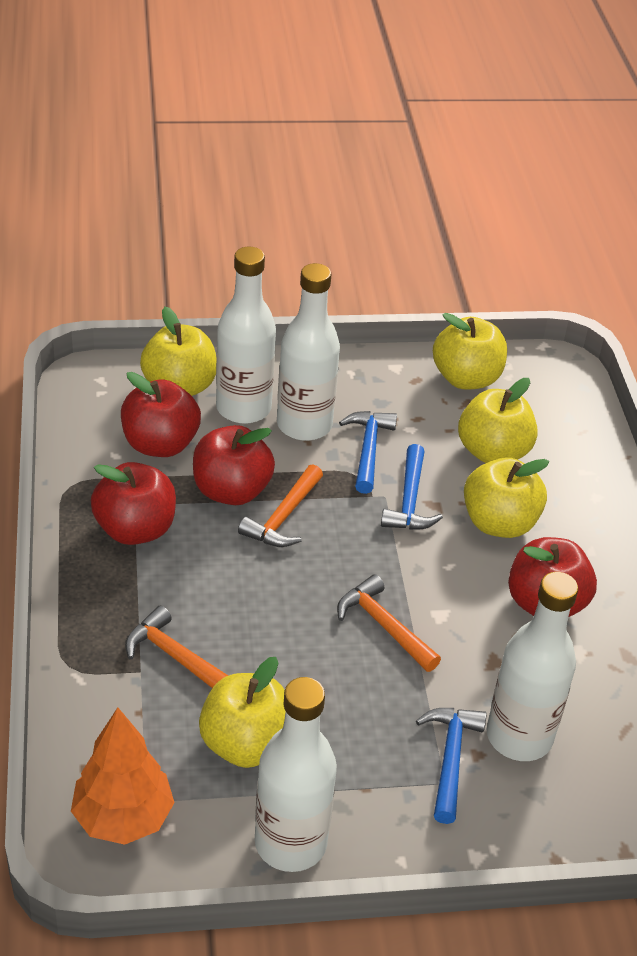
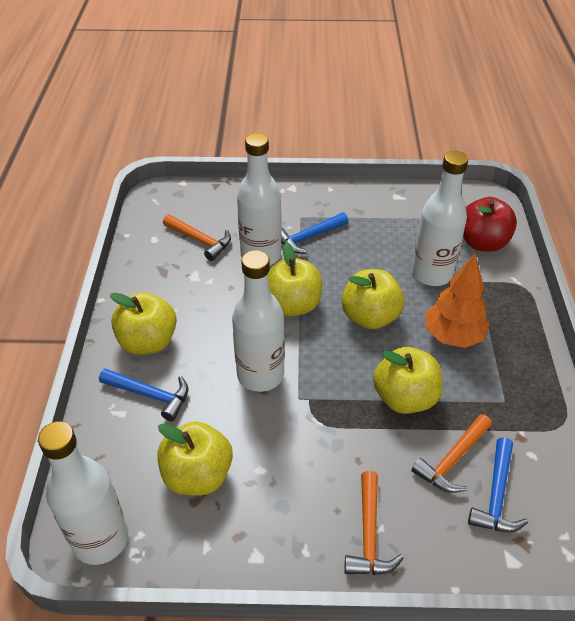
red apple: [91,462,176,545] [121,372,201,457] [193,425,275,505] [508,537,597,617] = 4 -> [463,197,517,252] = 1

